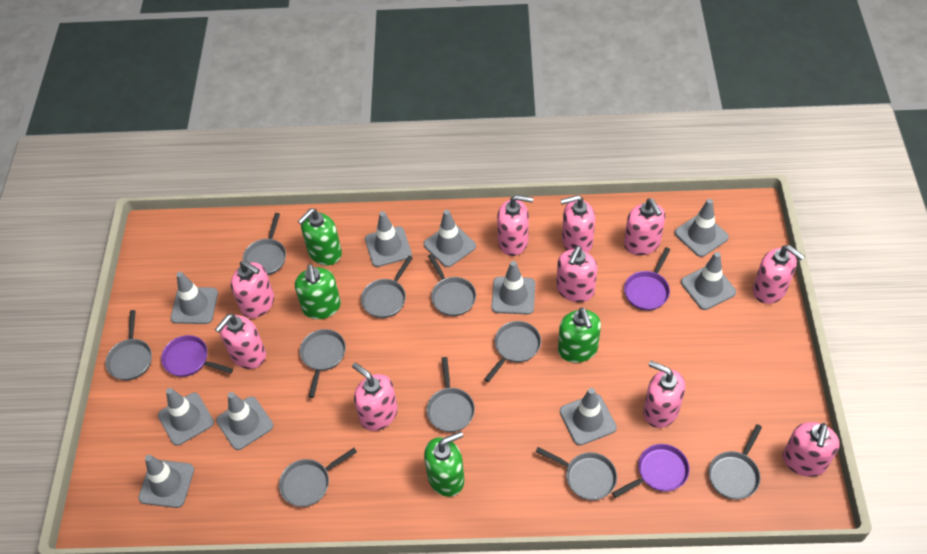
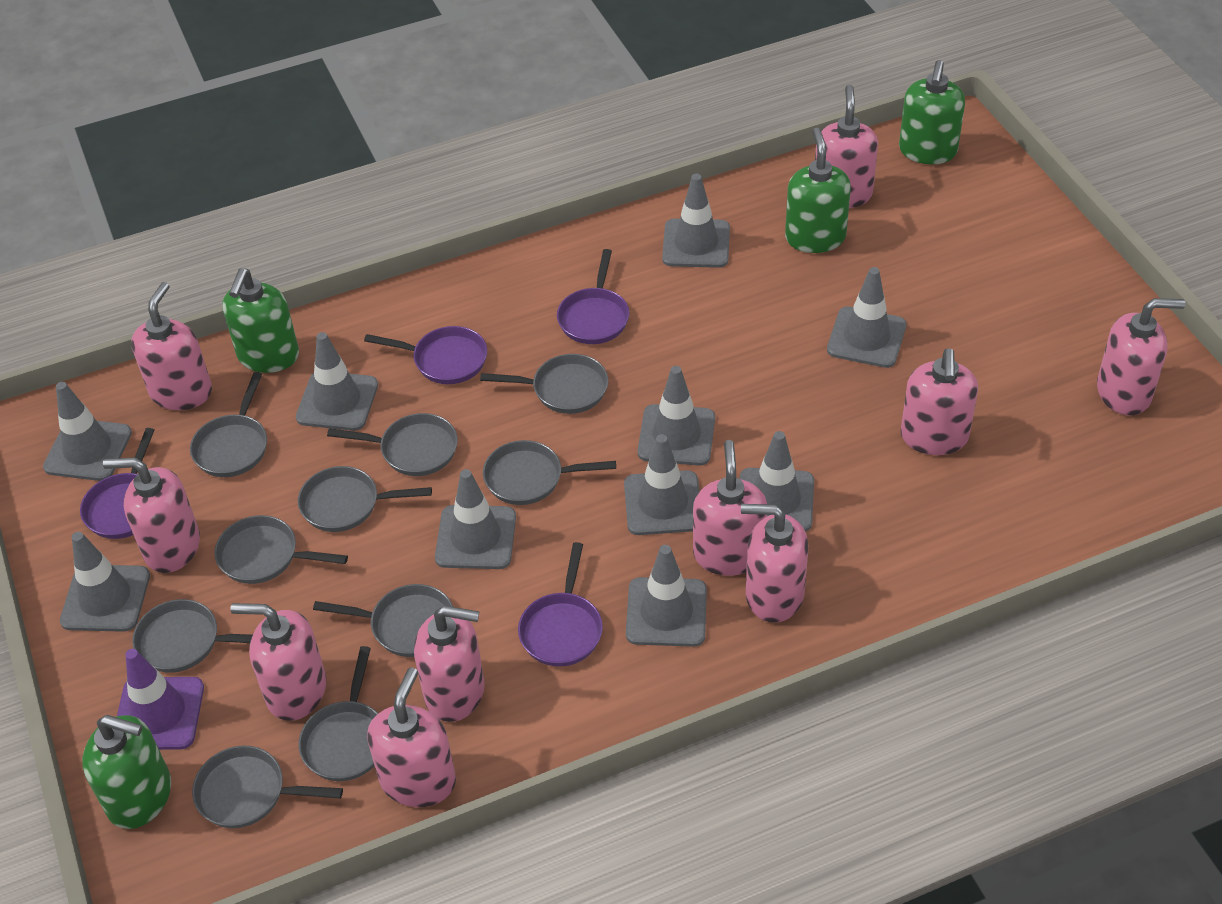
purple pan: [161,335,233,377] [612,444,690,498] [624,247,671,310] = 3 -> [80,428,154,539] [364,326,487,384] [518,542,603,667] [557,249,629,344] = 4
purple traffic cone: none = 0 -> [117,649,204,750] = 1

